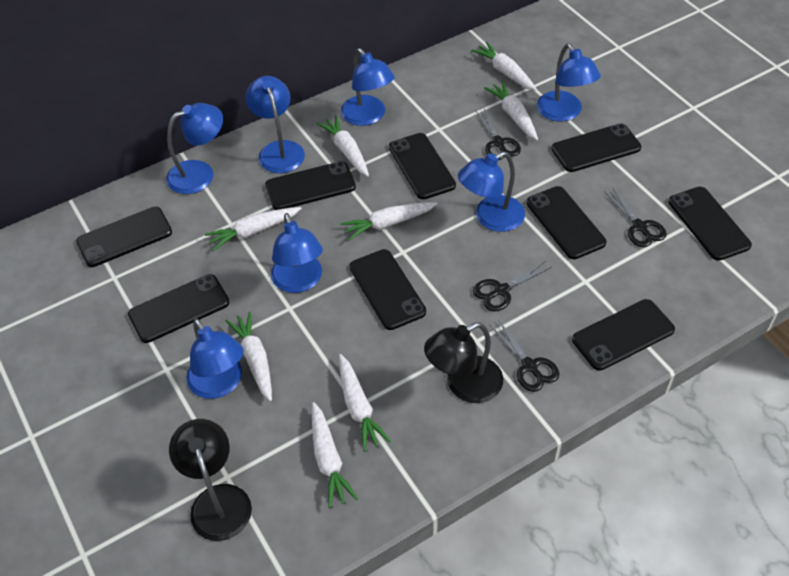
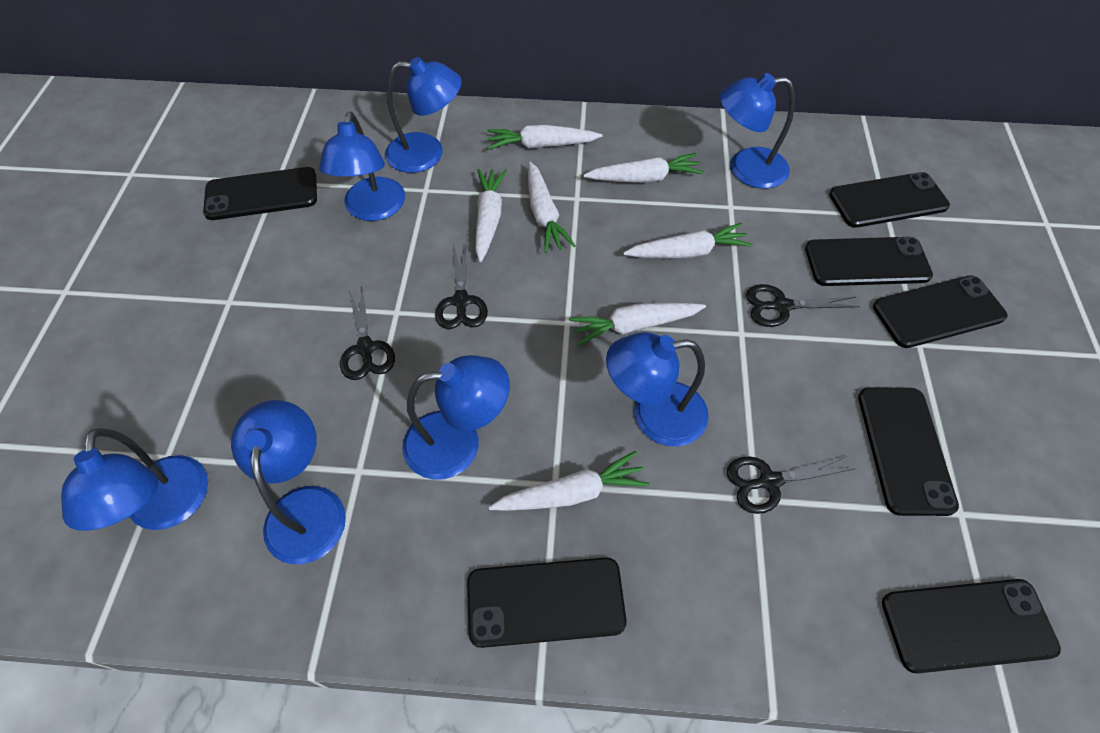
black lamp: [169,419,252,541] [424,322,503,403] = 2 -> none = 0
black phone: [76,206,172,267] [128,274,229,343] [265,161,356,210] [350,249,426,330] [389,133,456,200] [526,186,606,259] [552,123,642,172] [572,299,675,371] [668,186,752,261] = 9 -> [203,167,317,220] [467,558,627,648] [805,237,933,286] [829,172,950,228] [858,388,959,516] [873,275,1008,348] [882,579,1061,673] = 7
white carrot: [205,207,302,251] [226,312,272,401] [312,402,358,508] [317,115,369,177] [339,354,391,451] [341,202,437,241] [471,42,537,91] [484,81,538,140] = 8 -> [475,169,507,262] [487,125,602,150] [489,451,649,511] [528,162,576,253] [569,302,706,346] [583,153,704,183] [623,223,752,258] = 7

